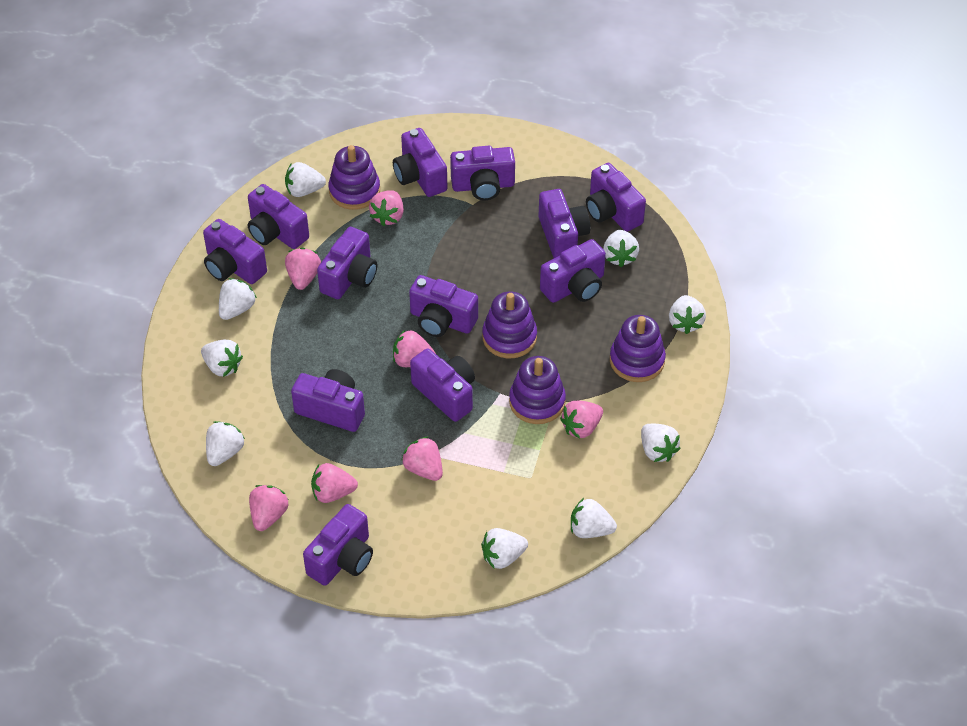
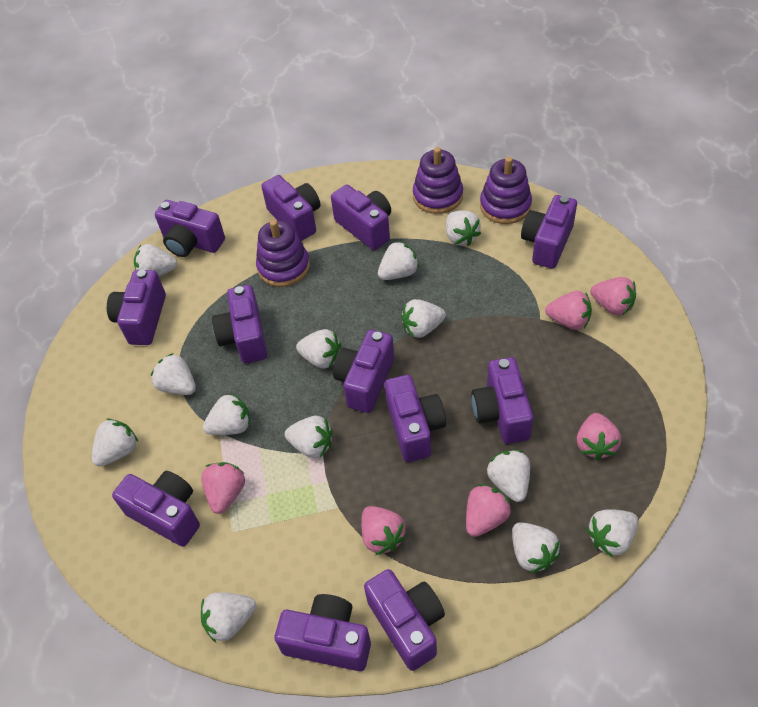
pink strawberry: [249,485,288,531] [285,248,321,290] [311,463,358,503] [369,190,404,226] [393,330,436,367] [401,437,443,481] [560,401,603,439] = 7 -> [201,462,245,514] [361,506,407,555] [466,484,511,537] [545,291,592,330] [577,413,621,460] [590,277,636,315] = 6
purple stacking toy: [328,145,380,210] [482,291,537,359] [509,356,566,424] [610,315,666,382] = 4 -> [256,220,310,287] [413,147,463,214] [480,157,532,224] = 3
white strawberry: [201,340,243,377] [206,421,245,466] [219,278,257,320] [285,162,326,197] [481,528,528,569] [571,498,617,538] [603,230,639,267] [641,424,681,462] [669,295,706,334] = 9 -> [92,419,138,466] [134,244,178,277] [151,353,196,395] [201,593,256,643] [203,393,250,435] [285,416,333,458] [296,329,341,369] [378,241,419,280] [401,299,446,338] [446,210,481,246] [487,450,530,502] [512,522,560,573] [586,509,638,558] = 13

